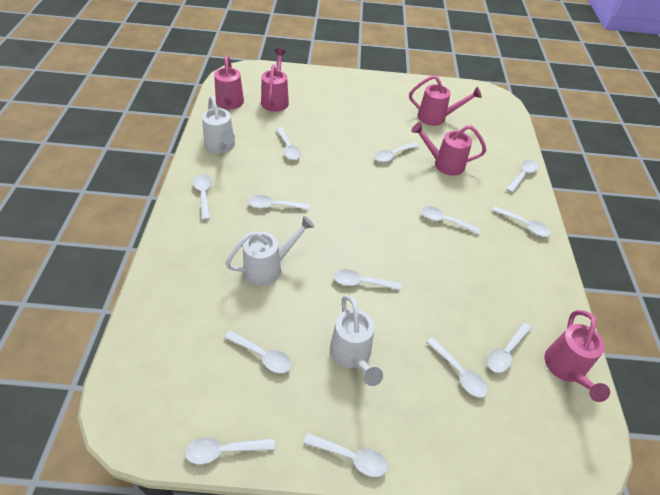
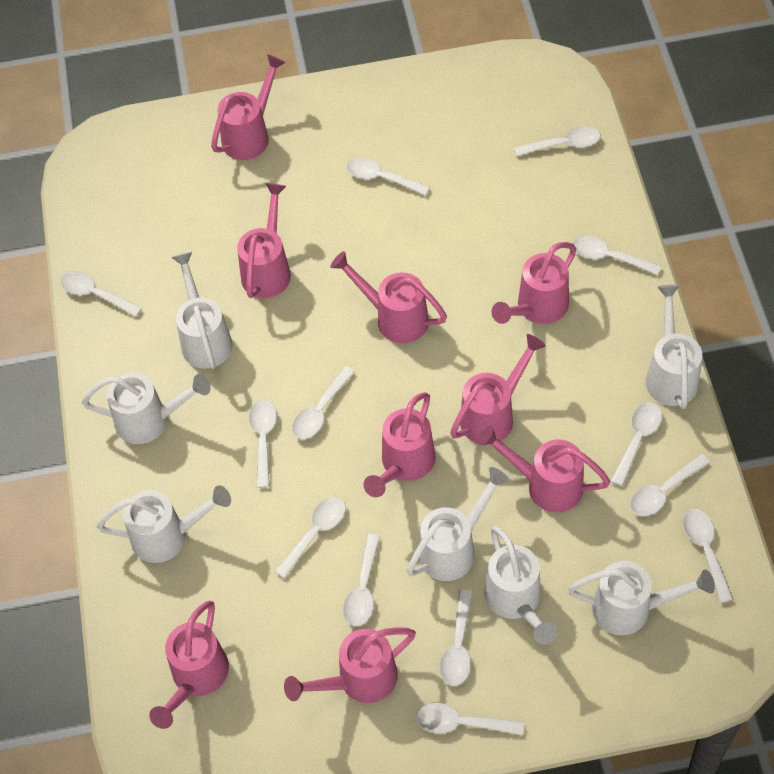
pink watering can: [214,55,244,109] [261,49,289,112] [409,75,482,126] [411,122,486,176] [545,310,610,402] = 5 -> [149,601,229,729] [211,54,286,160] [237,183,291,298] [284,627,416,703] [330,251,447,343] [363,392,435,497] [450,334,546,445] [478,425,610,513] [492,242,576,324] = 9
white watering can: [202,96,235,153] [225,216,315,286] [330,295,383,386] = 3 -> [82,373,210,444] [97,485,231,563] [171,252,233,369] [406,467,509,581] [484,526,557,644] [568,561,715,635] [646,285,702,409] = 7

